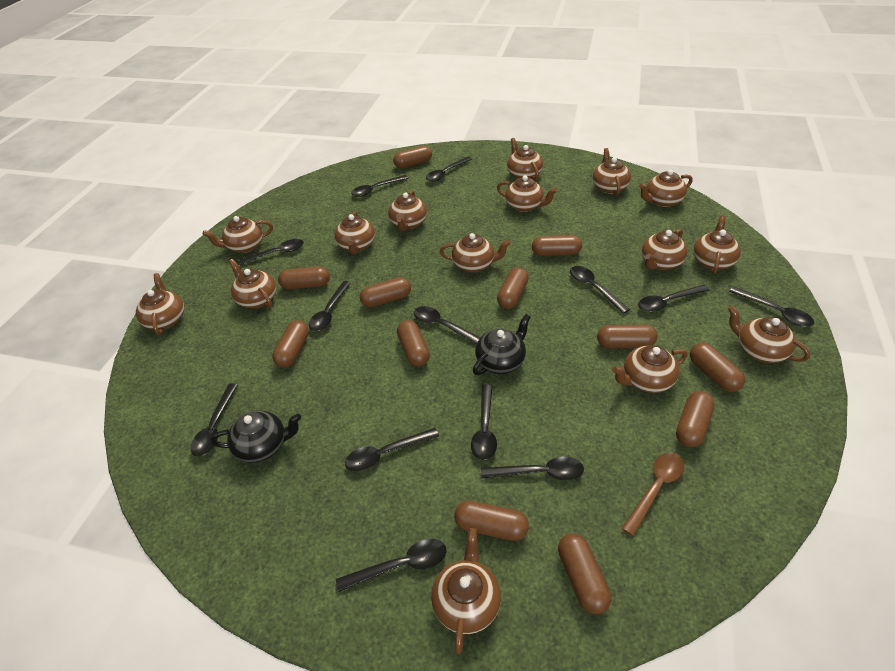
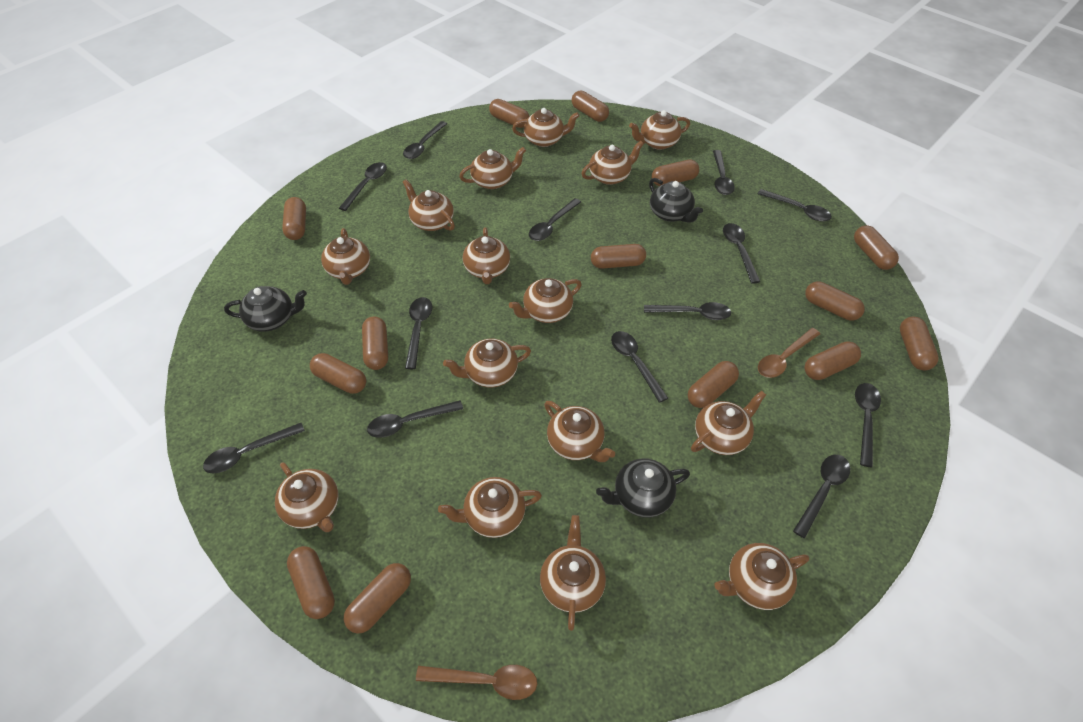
black teapot: [211,411,301,463] [473,314,531,375] = 2 -> [224,286,307,332] [596,458,690,518] [649,178,703,223] = 3
brown capsule: [272,320,309,368] [278,266,330,290] [360,277,411,307] [393,146,432,168] [397,320,430,366] [454,501,529,541] [497,267,529,309] [532,235,582,256] [558,533,611,614] [597,324,658,348] [676,391,715,447] [690,343,745,392] = 12 -> [282,197,306,240] [287,546,335,619] [310,353,366,394] [344,563,411,633] [362,316,388,370] [489,99,529,128] [572,91,609,122] [591,244,646,269] [652,160,699,186] [688,361,739,408] [805,281,865,320] [805,341,861,380] [854,225,899,270] [900,316,939,370] = 14
brown spoon: [621,452,684,536] = 1 -> [416,665,537,700] [758,328,820,378] = 2

